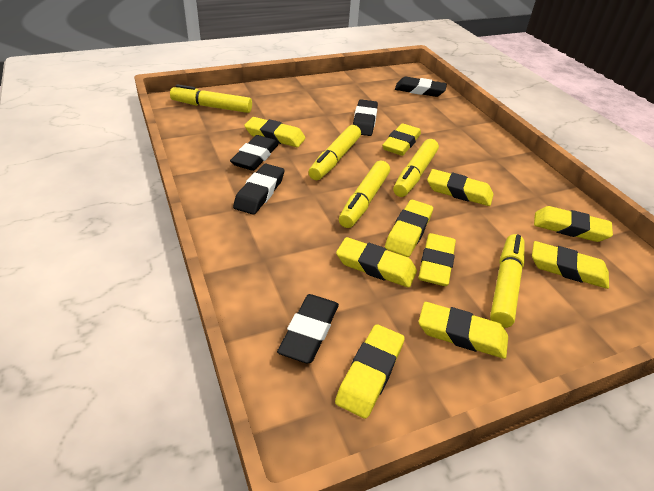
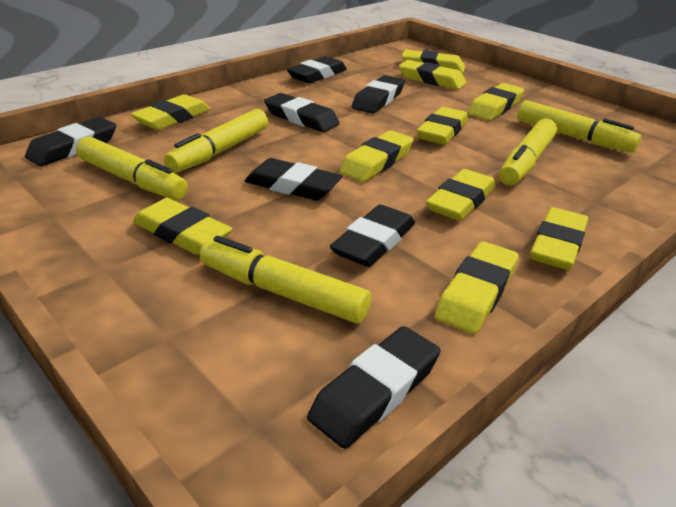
black eraser: [230,135,278,171] [233,164,284,215] [277,294,339,364] [353,99,378,136] [395,77,447,97] = 5 -> [25,117,116,166] [245,158,342,200] [264,93,340,132] [287,56,347,83] [307,326,440,449] [330,204,415,267] [352,75,405,114] = 7

